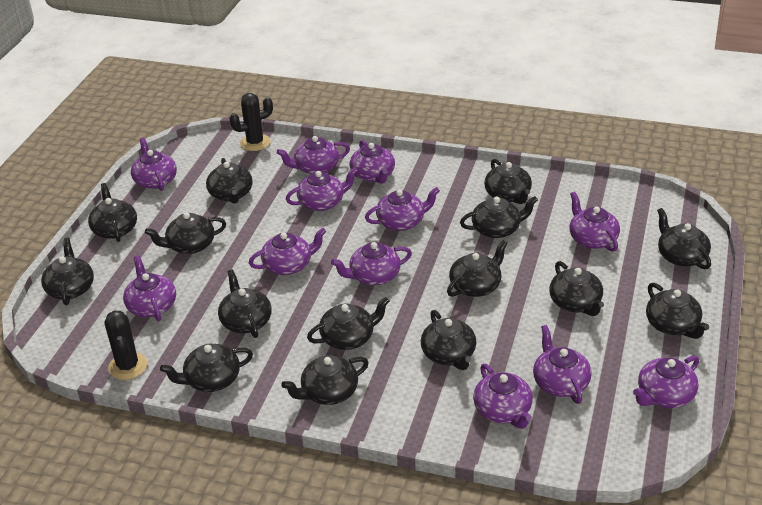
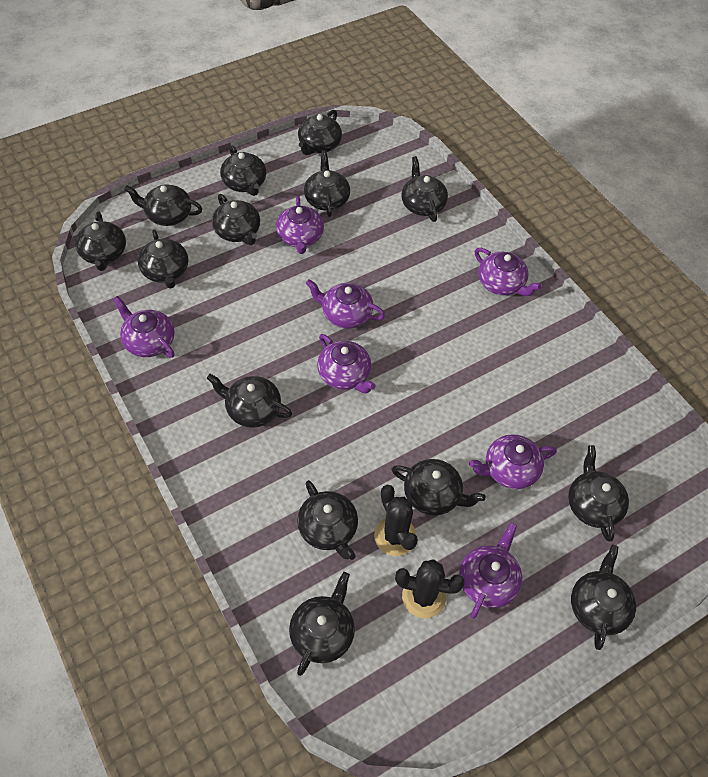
black teapot: [41,238,94,305] [88,183,137,242] [145,212,226,254] [160,344,253,392] [206,158,253,204] [218,269,272,338] [281,355,369,405] [307,297,389,350] [421,310,477,370] [447,240,507,297] [460,196,538,238] [484,159,532,204] [549,261,604,316] [646,283,709,339] [657,208,711,269] = 15 -> [75,212,126,271] [124,184,202,226] [138,230,188,289] [207,374,292,428] [212,194,260,245] [220,145,266,196] [289,572,355,676] [297,480,358,560] [298,109,342,155] [304,151,350,217] [391,459,486,515] [402,156,448,222] [568,445,629,542] [571,544,636,650] = 14
purple teapot: [123,255,176,322] [131,138,177,191] [249,228,327,275] [277,136,350,174] [286,167,358,211] [331,242,412,285] [350,140,395,184] [365,187,440,231] [473,364,533,429] [533,325,592,404] [570,192,620,252] [633,356,699,408] = 12 -> [113,296,175,358] [276,196,324,254] [306,279,385,329] [317,334,376,394] [459,523,522,619] [469,434,557,489] [475,248,542,296] = 7

